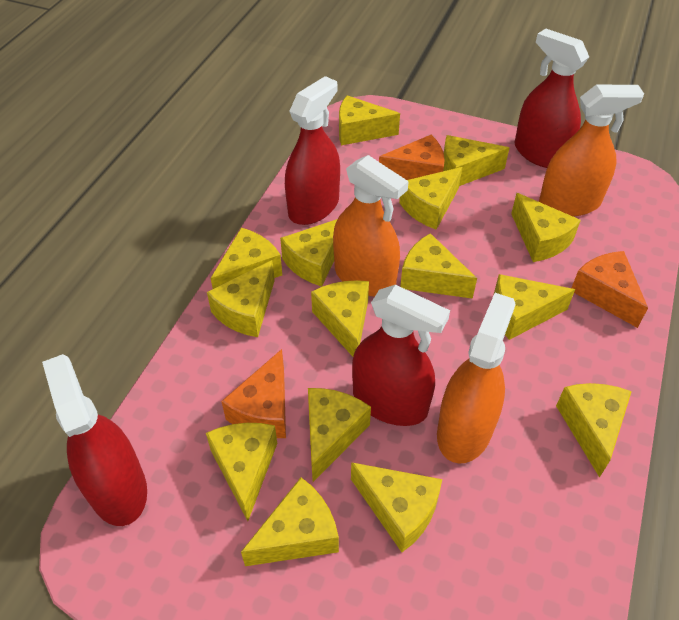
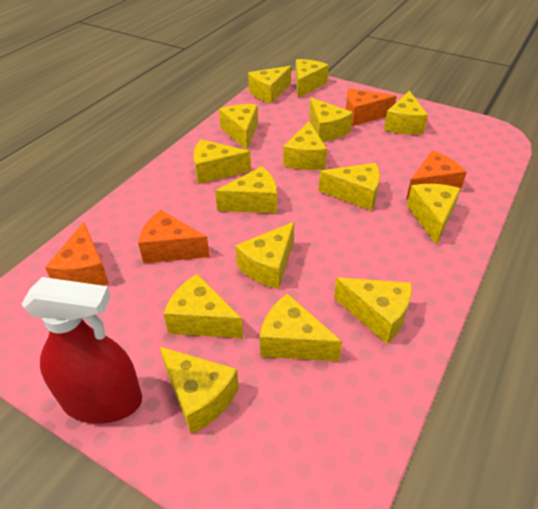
orange cheese: [221,349,286,438] [379,135,445,180] [572,251,648,328] = 3 -> [45,222,109,285] [138,210,210,263] [346,88,397,126] [406,150,467,200] = 4
orange spray bottle: [333,155,409,297] [437,293,515,464] [539,85,644,217] = 3 -> none = 0
red spray bottle: [42,354,147,526] [285,76,340,225] [352,285,450,426] [515,29,589,168] = 4 -> [22,277,142,424] = 1

